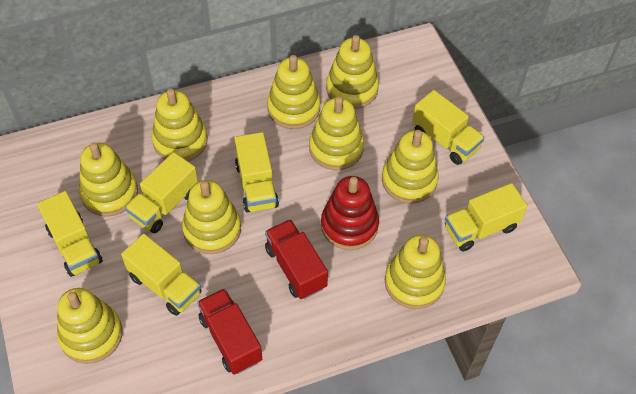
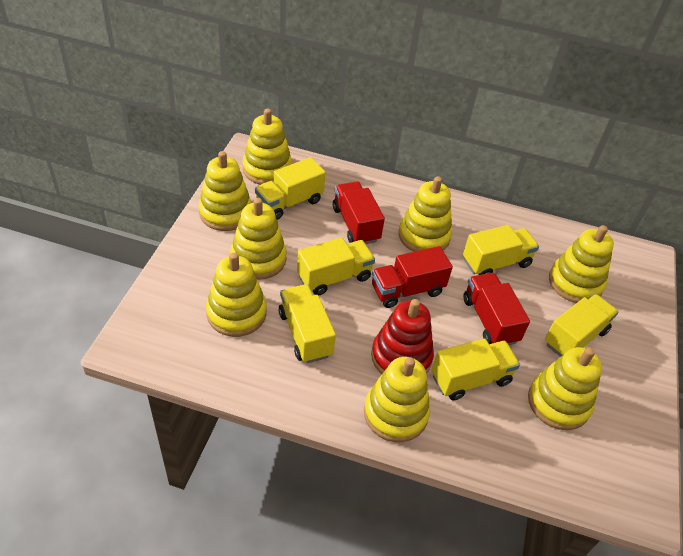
red truck: [197,288,262,375] [265,219,328,299] = 2 -> [333,181,385,244] [372,246,453,308] [463,273,530,345] = 3
yellow stacking toy: [57,288,123,364] [79,142,138,217] [152,89,208,161] [182,180,241,254] [267,55,321,129] [309,96,364,170] [326,35,379,109] [382,130,439,204] [385,234,446,309] = 9 -> [198,151,252,231] [206,253,267,337] [230,198,287,280] [242,109,292,185] [364,357,430,442] [398,176,452,252] [528,347,602,430] [549,225,614,303] = 8

